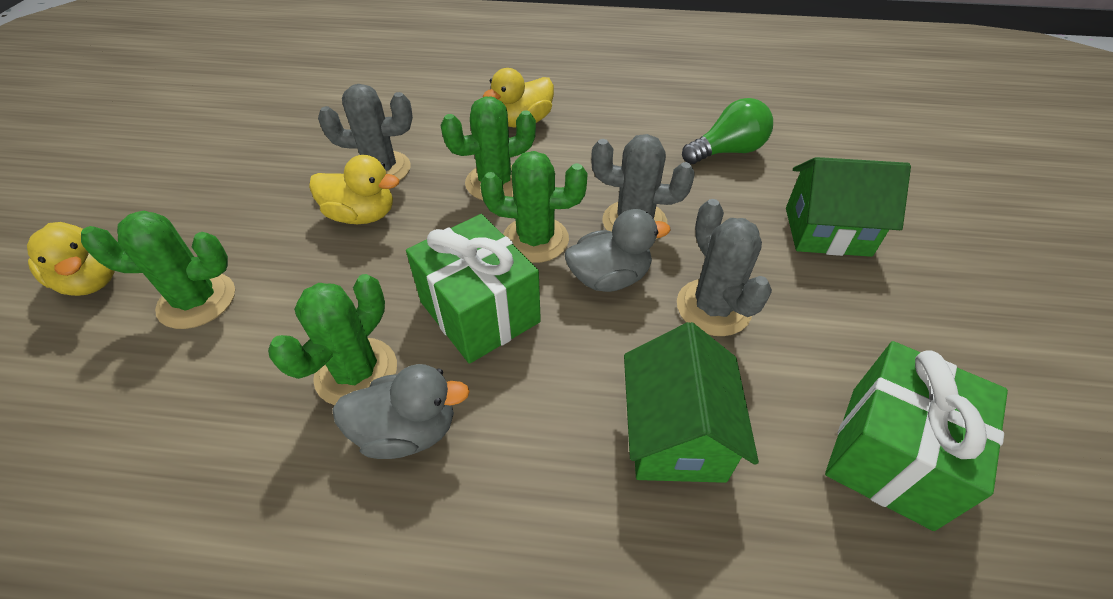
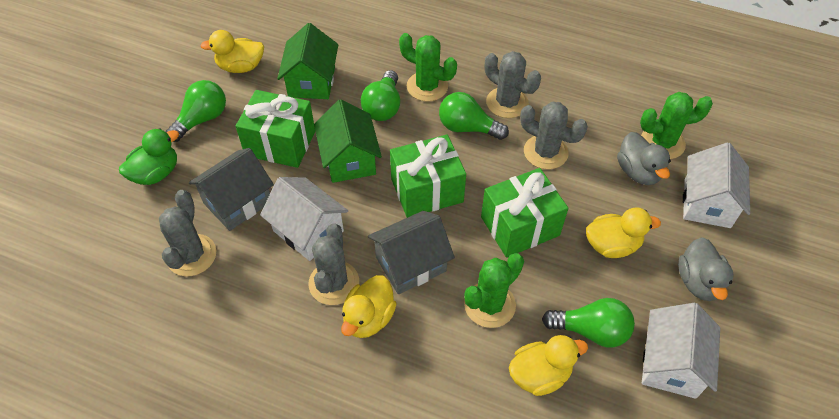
green cactus: [81,211,235,329] [268,274,397,405] [441,97,536,200] [480,151,588,263] = 4 -> [399,33,457,102] [464,253,524,328] [640,92,713,159] = 3
green duck: none = 0 -> [119,128,179,185] = 1
green gift: [406,214,541,364] [825,341,1008,531] = 2 -> [236,90,315,168] [390,135,466,218] [481,168,568,258] = 3
green light bulb: [682,98,773,164] = 1 -> [166,80,226,142] [361,70,400,121] [439,92,509,140] [542,298,635,347] = 4
grey cactus: [318,84,413,181] [591,134,695,239] [677,199,772,336] = 3 -> [159,190,217,276] [308,223,359,305] [485,51,541,118] [520,102,588,169] = 4
grey house: none = 0 -> [189,148,274,231] [368,211,455,294] = 2
white house: none = 0 -> [260,177,348,261] [642,303,720,399] [683,142,750,228] = 3
yellow duck: [27,222,115,296] [309,155,399,224] [483,68,554,128] = 3 -> [200,30,264,73] [341,275,397,338] [509,335,588,396] [586,207,661,258] = 4

